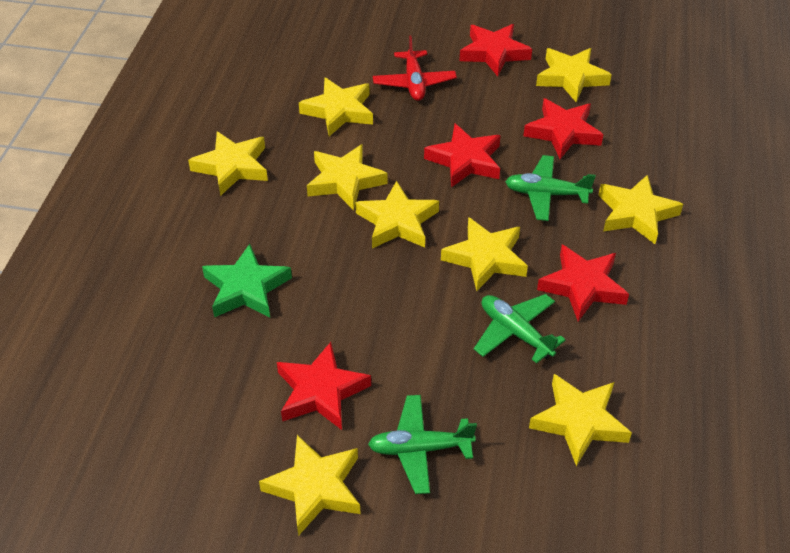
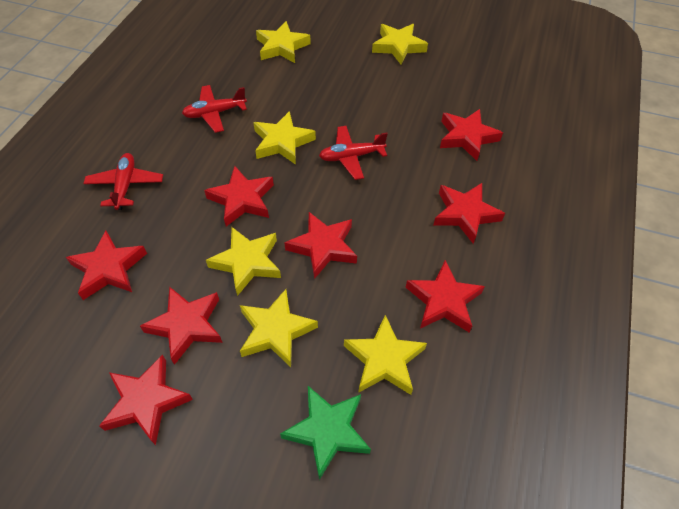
green plane: [368,395,477,494] [474,294,566,363] [505,155,596,221] = 3 -> none = 0
red plane: [373,35,457,101] = 1 -> [83,153,163,210] [182,85,247,133] [319,126,388,180] = 3
red star: [277,342,371,430] [424,124,501,187] [459,24,532,76] [523,98,603,159] [537,245,629,321] = 5 -> [66,230,147,300] [99,355,193,445] [140,287,223,365] [204,166,274,226] [284,212,357,279] [405,260,485,332] [433,183,505,244] [440,109,503,161] = 8
yellow star: [188,131,268,196] [259,435,361,536] [299,77,373,136] [307,144,388,210] [355,181,439,248] [441,217,528,291] [529,374,632,466] [536,48,612,102] [599,175,683,244] = 9 -> [206,227,281,296] [240,289,318,367] [253,111,316,165] [256,21,311,63] [344,315,427,395] [372,24,428,65] = 6

